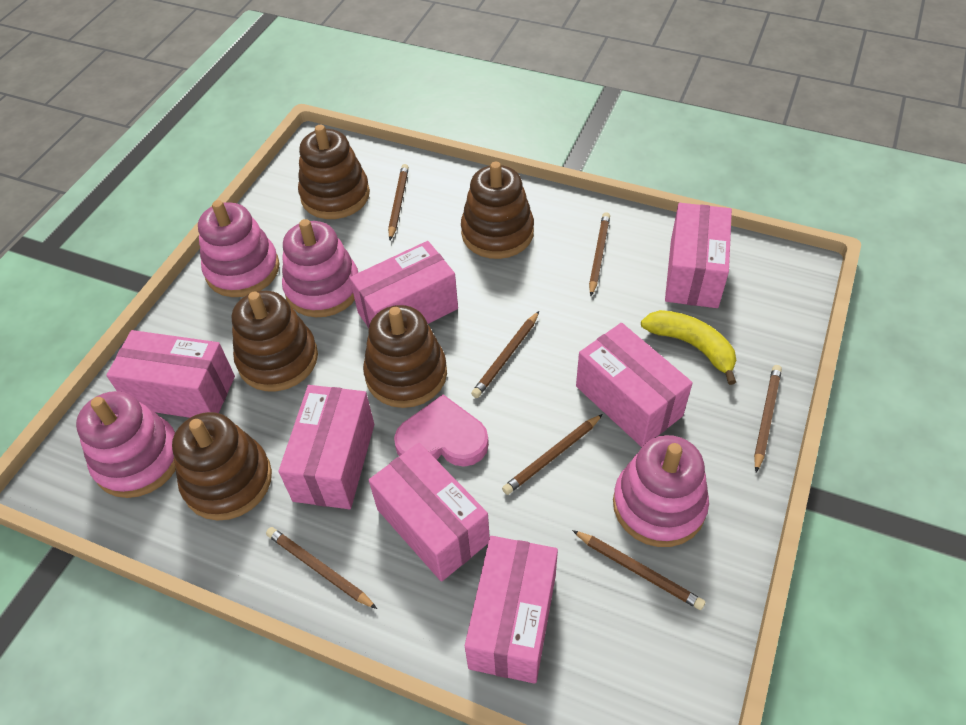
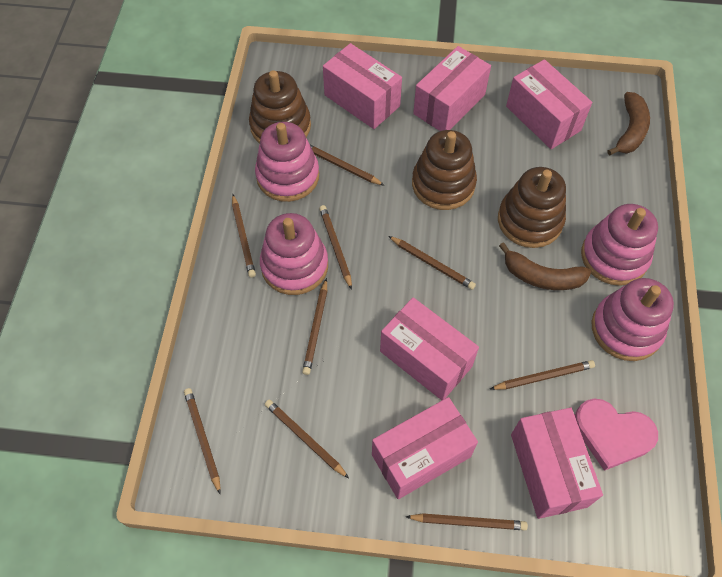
brown banana: none = 0 -> [499,242,591,290] [607,92,650,156] = 2
brown pencil: [266,527,377,609] [388,164,409,240] [471,311,539,398] [502,414,603,495] [572,530,705,610] [589,212,610,296] [754,365,782,473] = 7 -> [184,388,221,494] [232,194,256,278] [265,399,349,478] [302,278,327,375] [310,145,385,186] [319,205,352,290] [388,236,476,290] [405,513,528,530] [490,360,595,390] = 9
brown stacking toy: [172,412,272,521] [232,291,318,391] [298,125,370,219] [363,305,447,408] [461,162,534,259] = 5 -> [249,70,311,144] [412,130,477,210] [498,167,566,248] = 3
pink box: [106,330,235,418] [279,385,374,509] [350,241,458,328] [369,443,490,582] [465,536,558,684] [576,323,693,447] [665,203,732,308] = 7 -> [323,43,402,129] [372,397,478,499] [380,297,479,400] [413,46,491,131] [506,59,592,149] [511,408,603,519] = 6
yellow banana: [641,310,736,385] = 1 -> none = 0

